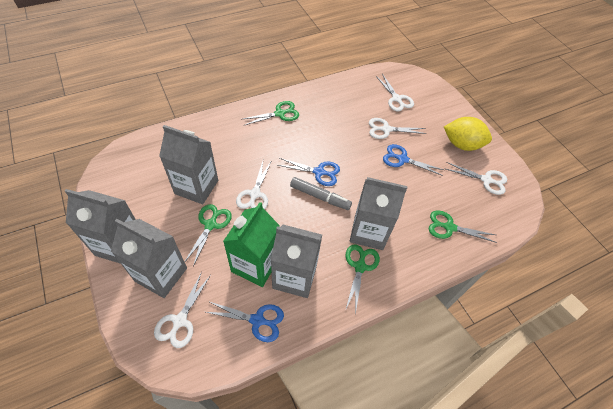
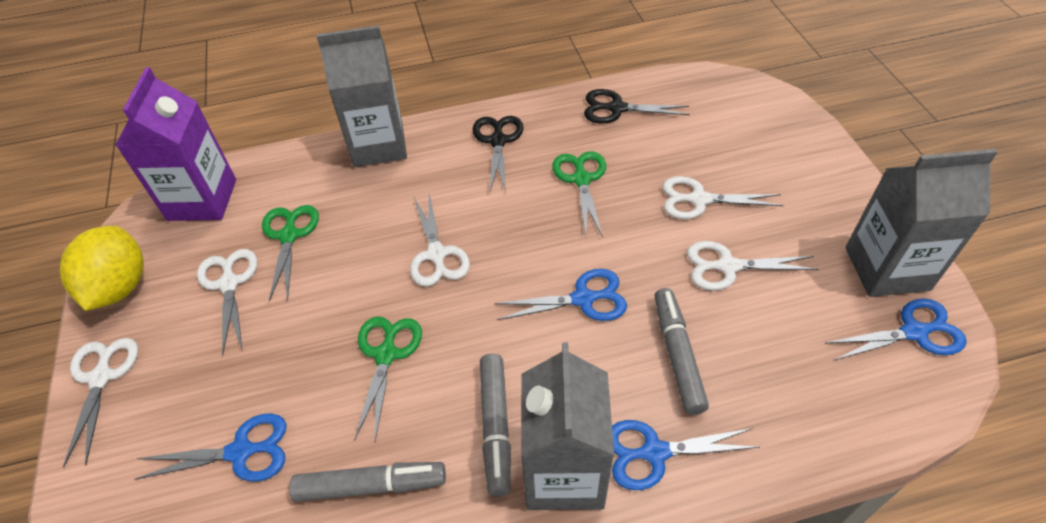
black scissors: none = 0 -> [472,116,524,193] [584,89,690,123] = 2
blue scissors: [206,301,284,342] [278,158,340,186] [383,144,444,176] = 3 -> [134,413,287,482] [494,269,627,321] [612,420,760,490] [824,298,967,361] = 4
green carton: [223,202,280,287] = 1 -> none = 0
green scissors: [184,204,232,266] [243,101,299,126] [345,244,380,315] [429,210,497,243] = 4 -> [262,205,319,302] [354,317,422,441] [552,151,606,237] = 3
grey carton: [65,189,136,264] [111,219,187,298] [159,125,218,204] [271,225,322,298] [350,177,408,250] = 5 -> [317,25,407,167] [521,342,614,510] [845,149,998,297] = 3
grey marker: [290,177,352,210] = 1 -> [289,462,446,502] [480,354,511,497] [655,288,709,415] = 3
purple carton: none = 0 -> [115,67,236,221] = 1

